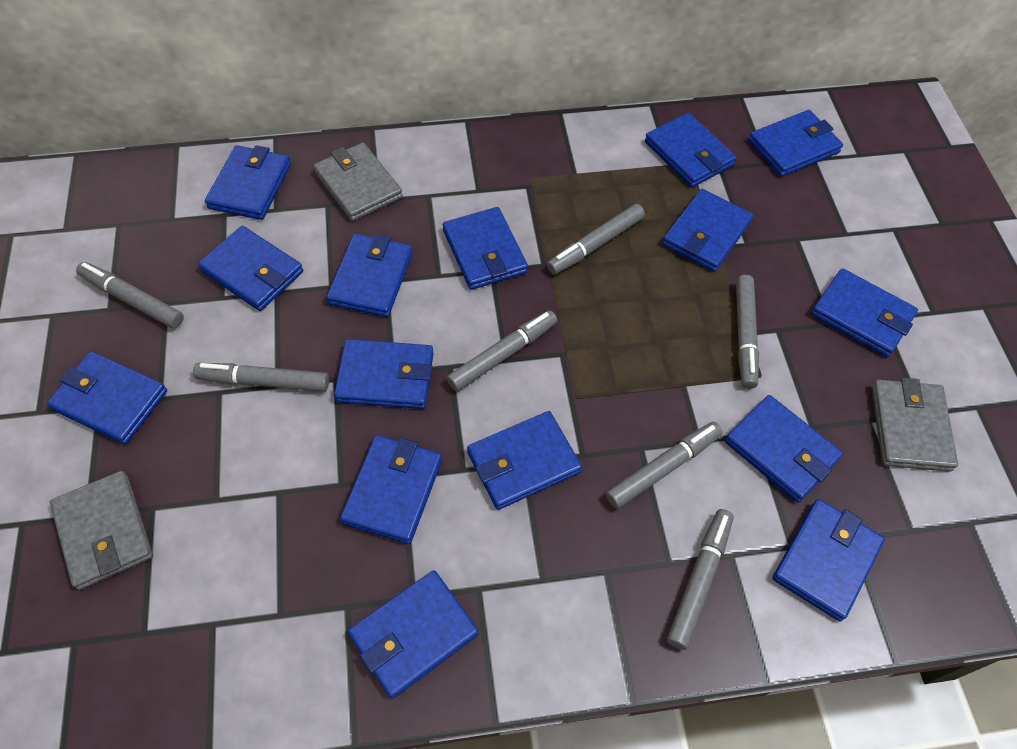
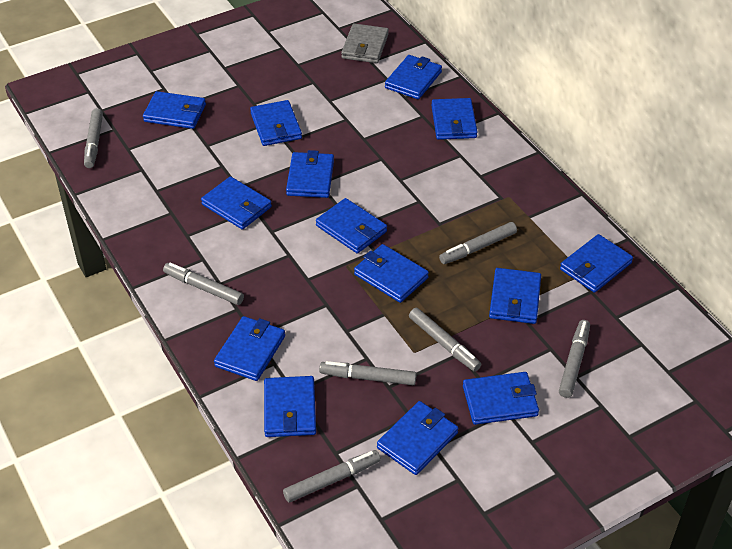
blue wallet: [47,351,167,444] [198,226,303,311] [205,145,291,220] [327,234,413,317] [334,339,434,409] [340,435,442,544] [348,570,478,699] [443,207,528,290] [467,411,582,510] [645,113,737,187] [662,189,753,272] [725,395,843,503] [748,110,843,177] [773,499,885,621] [811,268,918,357] = 15 -> [143,91,206,129] [201,176,272,230] [214,316,285,381] [250,100,302,146] [264,376,316,437] [286,150,334,198] [316,198,387,253] [354,244,429,303] [377,401,458,475] [385,55,442,99] [431,98,478,140] [463,372,539,425] [489,268,541,324] [560,234,633,293] = 14
grey wallet: [50,471,153,590] [313,143,403,221] [871,378,958,472] = 3 -> [341,23,389,63] = 1

